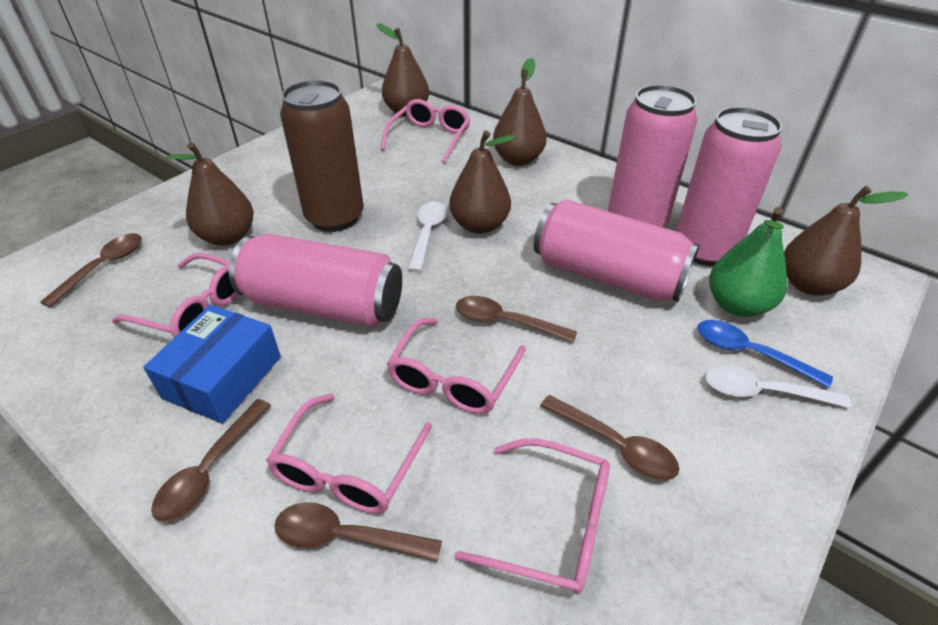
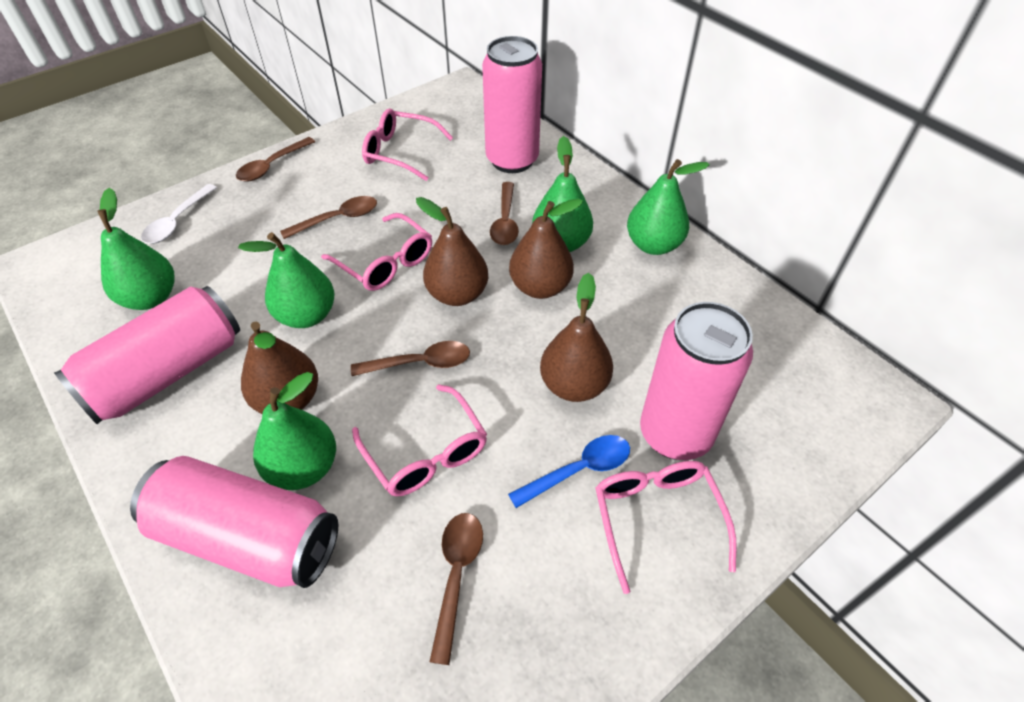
blue box: [143,305,281,424] = 1 -> none = 0
brown can: [280,80,364,232] = 1 -> none = 0
brown pear: [166,142,254,246] [377,23,429,116] [449,130,516,234] [493,58,547,166] [784,186,908,295] = 5 -> [241,322,318,414] [416,197,488,306] [509,199,583,299] [540,273,613,402] = 4
green pear: [709,207,787,317] = 1 -> [98,188,174,310] [238,232,335,328] [253,372,336,490] [532,136,593,252] [627,159,710,255] = 5
pink glasses: [112,253,238,338] [266,394,432,514] [381,99,470,163] [387,318,526,414] [455,438,610,594] = 5 -> [321,213,432,291] [352,384,487,496] [362,108,453,181] [595,461,737,594] = 4
white spoon: [407,202,447,272] [705,366,851,408] = 2 -> [141,184,217,244] = 1

